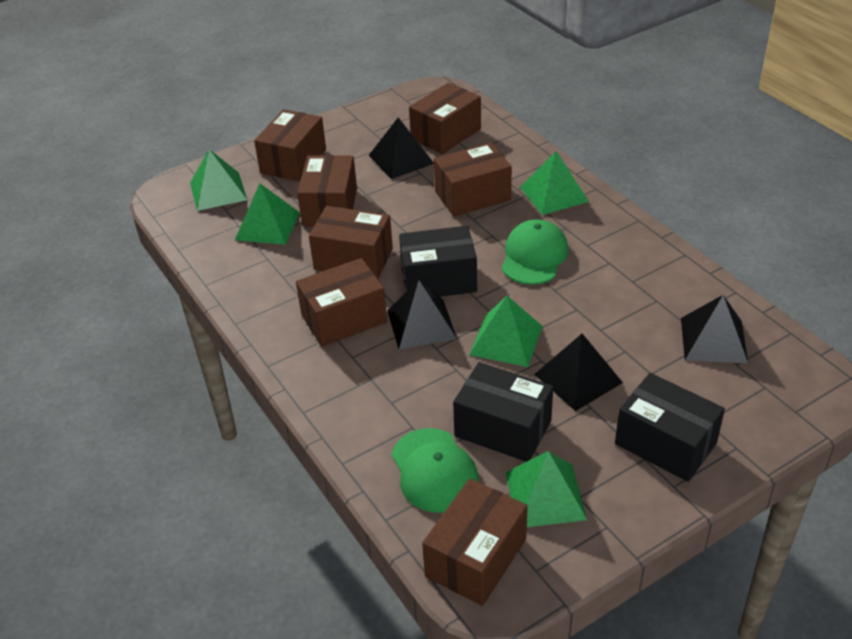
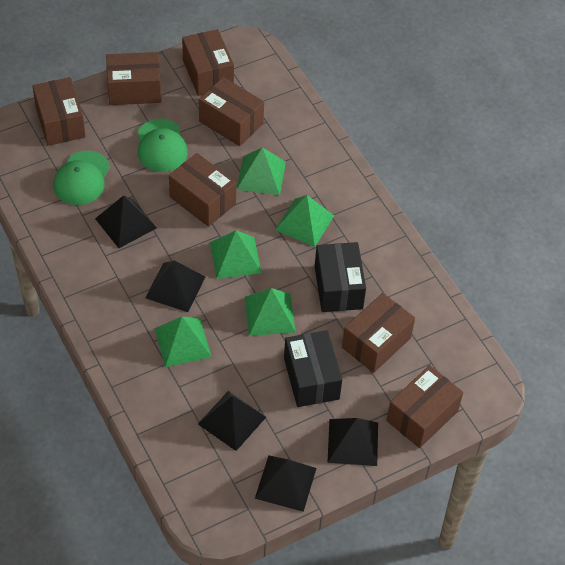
black box: [399,226,477,297] [453,362,553,462] [615,373,725,482] = 3 -> [284,330,342,407] [315,242,366,312] = 2
black pyramid: [369,117,434,179] [387,280,457,350] [534,334,623,411] [681,295,748,363] = 4 -> [95,195,156,248] [145,260,205,312] [198,391,266,451] [255,455,316,512] [327,418,378,466] = 5

